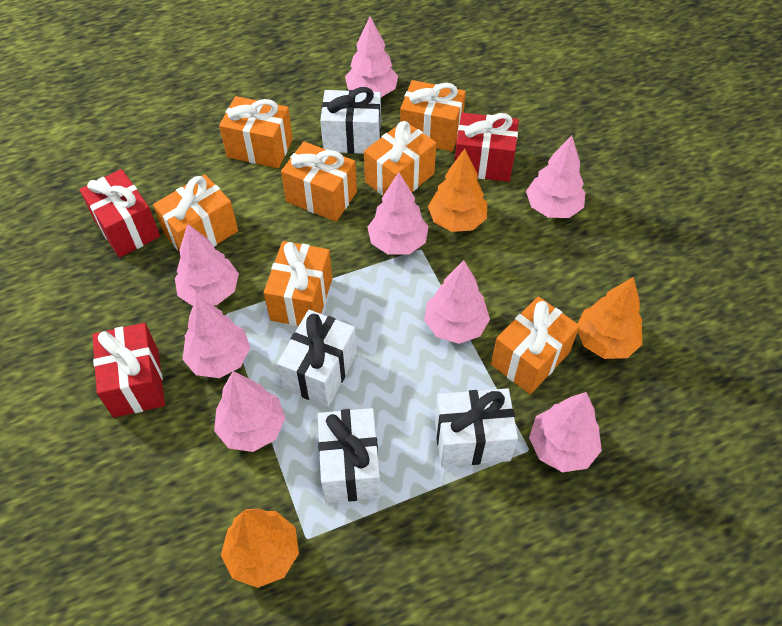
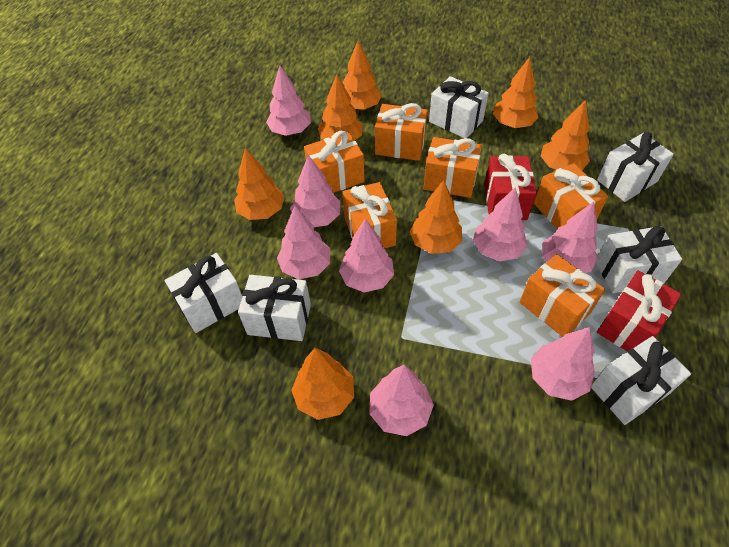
orange gift: [153,174,238,252] [219,96,293,168] [264,241,332,326] [281,141,357,222] [364,121,436,195] [400,80,466,152] [491,296,580,394] = 7 -> [304,131,365,193] [342,182,397,248] [375,103,428,161] [424,137,482,198] [520,254,605,337] [534,163,608,229] = 6
orange tree: [221,508,299,588] [428,149,487,232] [577,277,643,359] = 3 -> [234,148,284,220] [291,348,354,420] [318,74,363,140] [343,40,382,110] [410,180,462,254] [493,57,539,128] [541,100,590,170] = 7
red gift: [79,169,160,258] [93,323,165,418] [455,113,519,182] = 3 -> [484,154,537,220] [597,271,682,351] = 2
white gift: [277,310,357,407] [317,408,380,503] [320,87,381,154] [435,388,518,467] = 4 -> [165,253,242,333] [238,275,311,341] [429,76,489,138] [591,336,691,425] [596,226,682,293] [597,132,674,202] = 6

